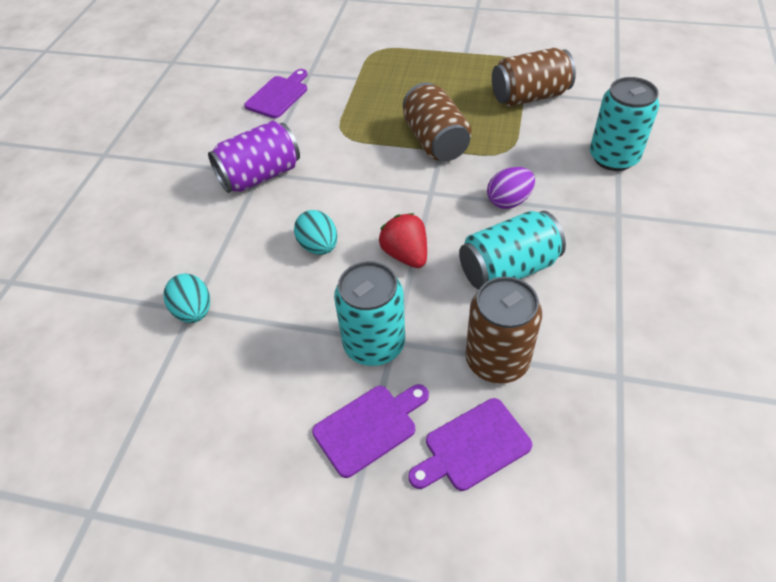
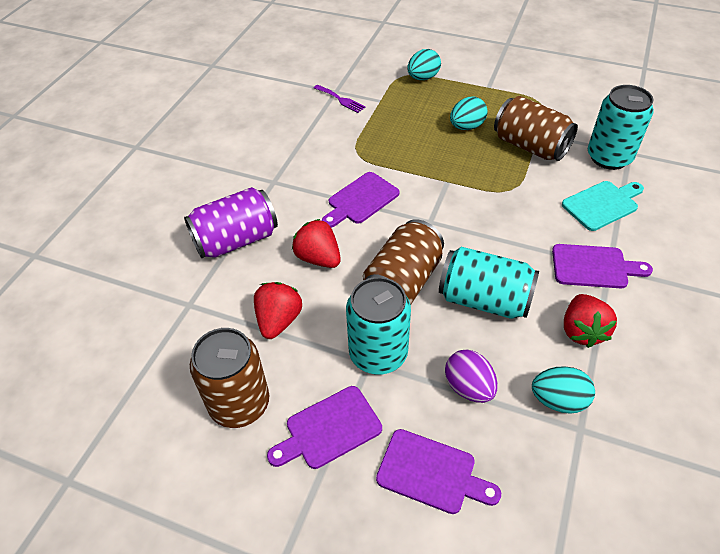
purple cutting board: [244,69,308,118] [312,384,429,478] [408,398,533,491] = 3 -> [267,386,382,469] [322,172,400,228] [376,429,501,514] [552,244,653,288] = 4
purple fork: none = 0 -> [314,85,366,113] = 1
red strawberry: [379,213,427,268] = 1 -> [254,282,302,339] [292,219,341,268] [564,294,617,348] = 3
turquoise cutting board: none = 0 -> [562,181,644,231] = 1
turquoise egg: [163,273,210,323] [294,210,337,255] = 2 -> [407,49,441,80] [450,97,488,130] [532,366,595,414] = 3

